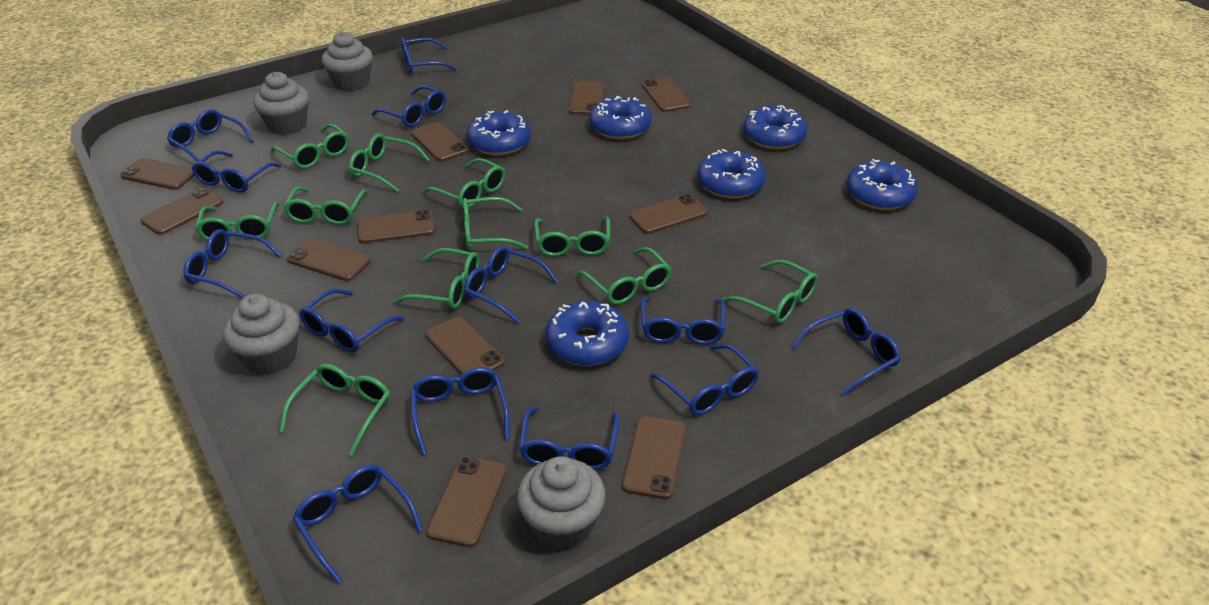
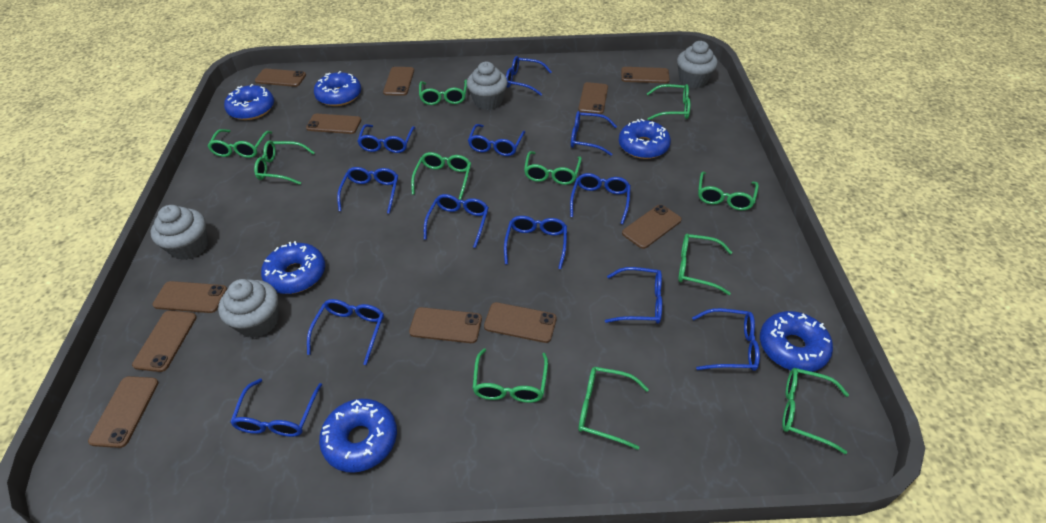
blue glasses: [167,109,254,162] [183,229,281,299] [192,151,281,193] [293,464,423,583] [299,289,405,352] [372,85,446,127] [401,38,456,74] [411,367,509,455] [464,246,559,323] [519,406,620,470] [641,297,726,345] [650,344,759,415] [792,308,901,396] = 13 -> [230,379,322,437] [307,299,384,365] [337,167,398,214] [358,124,415,153] [424,194,489,248] [468,124,526,156] [504,216,567,269] [506,56,552,96] [570,173,631,224] [571,111,617,156] [605,267,662,324] [692,308,760,371] = 12

